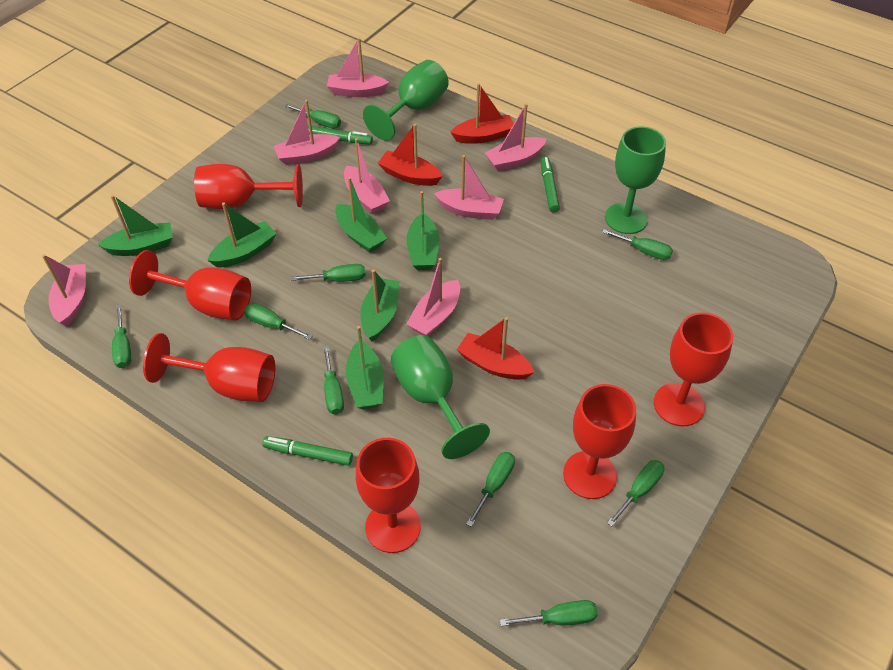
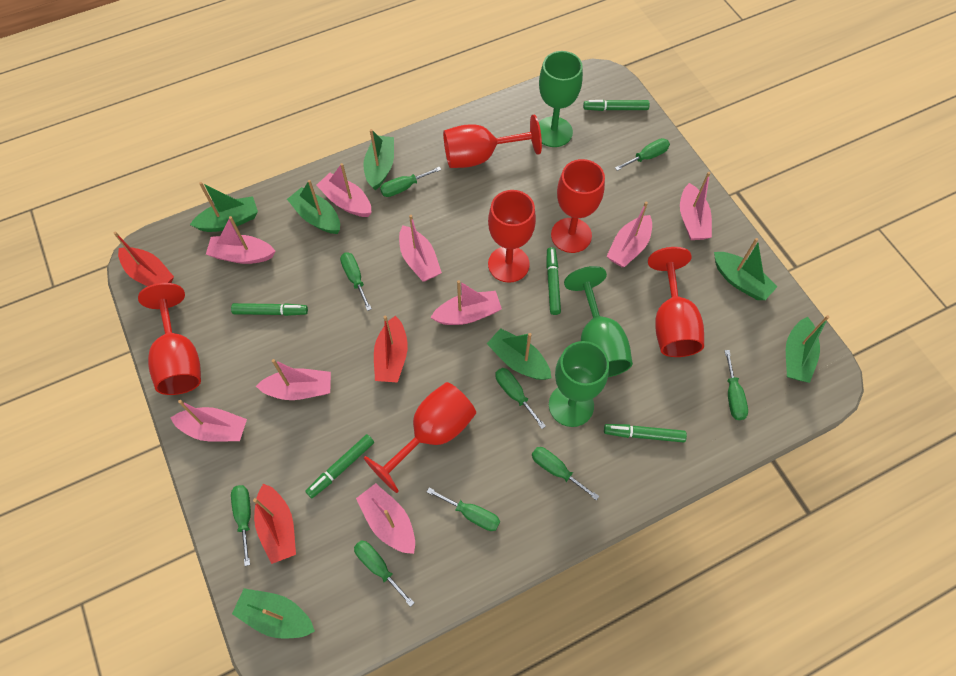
green boat: [98,195,173,256] [207,203,277,267] [335,177,387,253] [346,326,384,409] [360,269,400,341] [406,191,440,270] = 6 -> [190,182,258,232] [232,588,315,639] [287,180,340,234] [363,129,394,190] [487,328,551,380] [714,238,778,300] [786,315,829,383] = 7
green marker: [262,436,353,466] [308,125,373,144] [541,157,560,212] = 3 -> [231,303,308,316] [305,434,374,498] [546,247,561,315] [583,100,650,111] [604,424,687,443] = 5
pink boat: [42,254,86,327] [274,100,340,165] [327,38,389,97] [344,138,390,214] [406,258,460,336] [434,155,504,220] [485,104,547,171] = 7 -> [170,400,247,442] [206,216,275,264] [256,359,331,400] [316,163,372,217] [356,483,415,554] [399,215,442,282] [430,280,502,325] [606,202,652,267] [680,172,712,240] = 9

